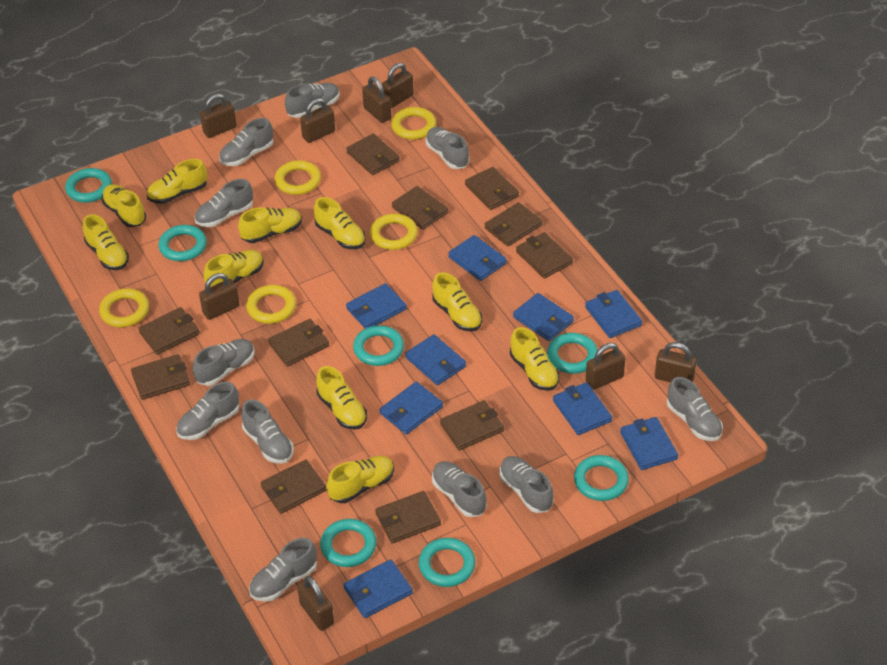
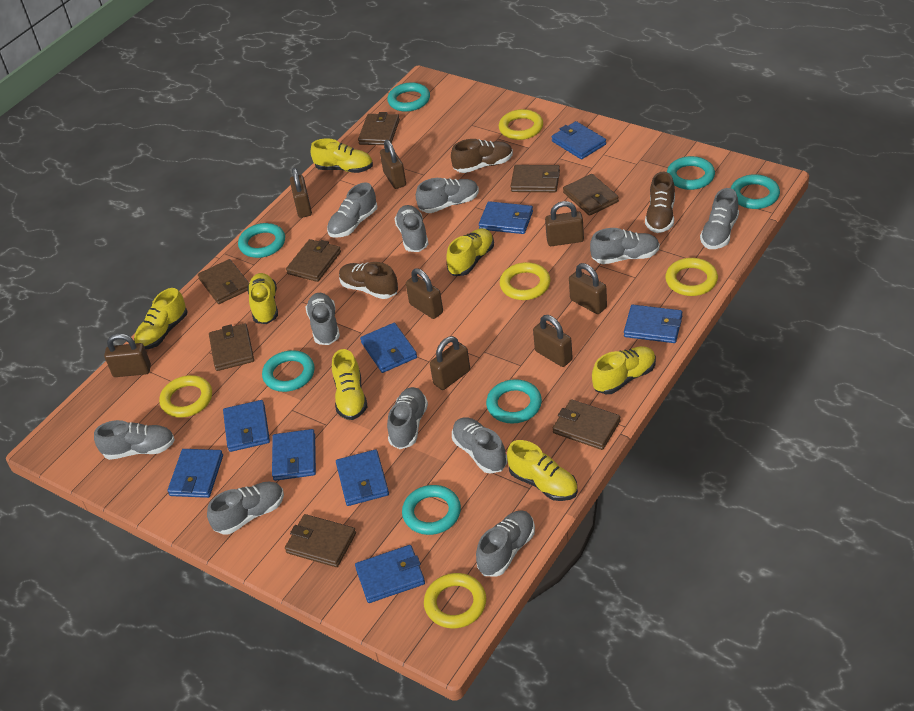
brown shoe: none = 0 -> [339,262,398,299] [451,139,513,173] [645,172,675,233] = 3
brown wallet: [131,354,190,400] [138,307,200,355] [261,460,327,514] [268,319,329,366] [346,134,400,175] [375,491,441,544] [392,186,448,230] [440,400,504,451] [465,167,519,210] [485,202,542,246] [516,232,573,279] = 11 -> [198,259,249,304] [209,323,254,371] [285,514,356,567] [286,239,341,282] [358,112,400,145] [510,165,560,192] [553,399,621,450] [563,174,619,216] = 8
yellow shoe: [83,214,129,270] [102,184,146,227] [147,159,207,204] [204,250,264,287] [238,207,302,243] [314,197,366,249] [316,366,367,430] [327,456,394,503] [432,273,482,331] [510,327,559,391] = 10 -> [134,288,187,350] [247,273,278,324] [311,138,373,173] [332,349,367,420] [446,228,494,276] [507,440,578,501] [592,346,656,394] = 7

